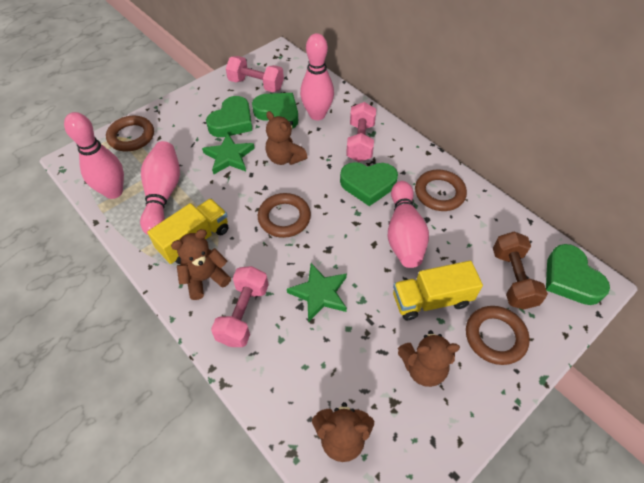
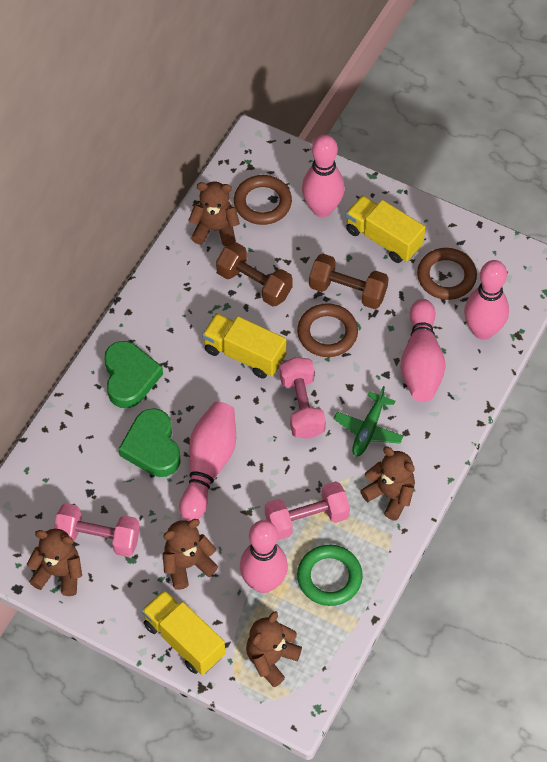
brown dumbbell: [493,232,548,310] = 1 -> [216,242,293,307] [309,254,389,309] = 2
brown ring: [106,116,154,151] [258,193,311,238] [415,169,467,211] [466,306,530,365] = 4 -> [234,175,292,225] [297,303,358,357] [417,248,477,300] = 3
brown teddy bear: [171,229,231,300] [265,111,307,165] [312,402,374,462] [398,330,460,387] = 4 -> [27,529,82,596] [163,519,218,590] [188,181,240,246] [246,611,302,687] [360,447,415,521] = 5
green heart: [206,96,252,137] [252,93,298,129] [340,162,398,206] [546,244,610,305] = 4 -> [104,341,163,408] [119,408,181,477] = 2
green plane: none = 0 -> [334,386,403,457] = 1
green ring: none = 0 -> [297,545,363,606] = 1
green star: [202,133,255,175] [287,263,347,322] = 2 -> none = 0
pink bowling pin: [64,112,124,199] [140,141,180,235] [300,33,334,120] [388,181,429,268] = 4 -> [179,402,236,521] [240,520,288,593] [302,135,345,217] [401,299,446,402] [464,260,509,340] = 5
yellow truck: [147,199,229,264] [393,261,483,320] = 2 -> [142,590,225,675] [202,313,286,379] [346,195,426,263] = 3

